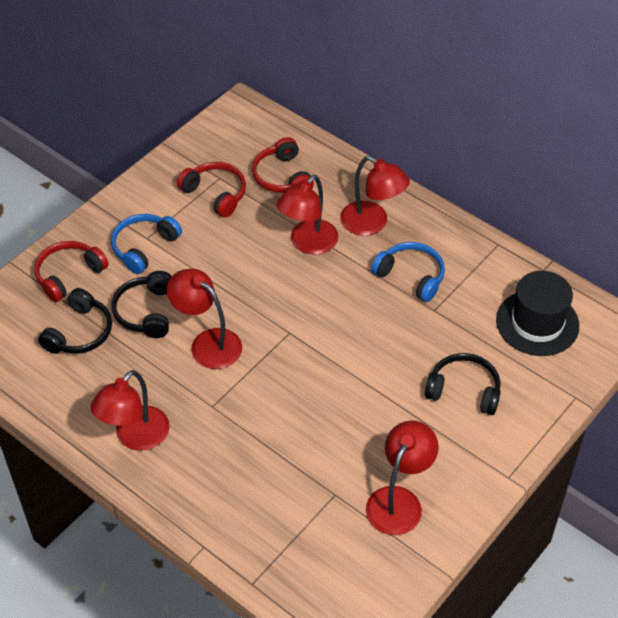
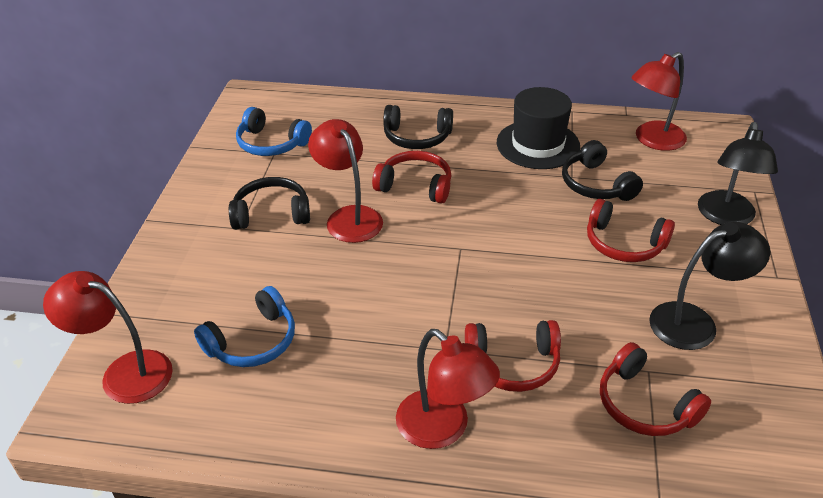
black lamp: none = 0 -> [649,222,770,350] [698,122,778,225] = 2
red headphones: [35,241,109,302] [177,162,246,218] [252,137,314,193] = 3 -> [372,151,451,203] [465,320,561,392] [587,199,675,262] [600,342,711,436] = 4
red lamp: [90,370,170,451] [167,269,242,369] [276,175,338,254] [340,156,410,236] [366,421,439,535] = 5 -> [43,271,173,404] [308,119,383,243] [396,329,500,449] [631,52,687,151] = 4

